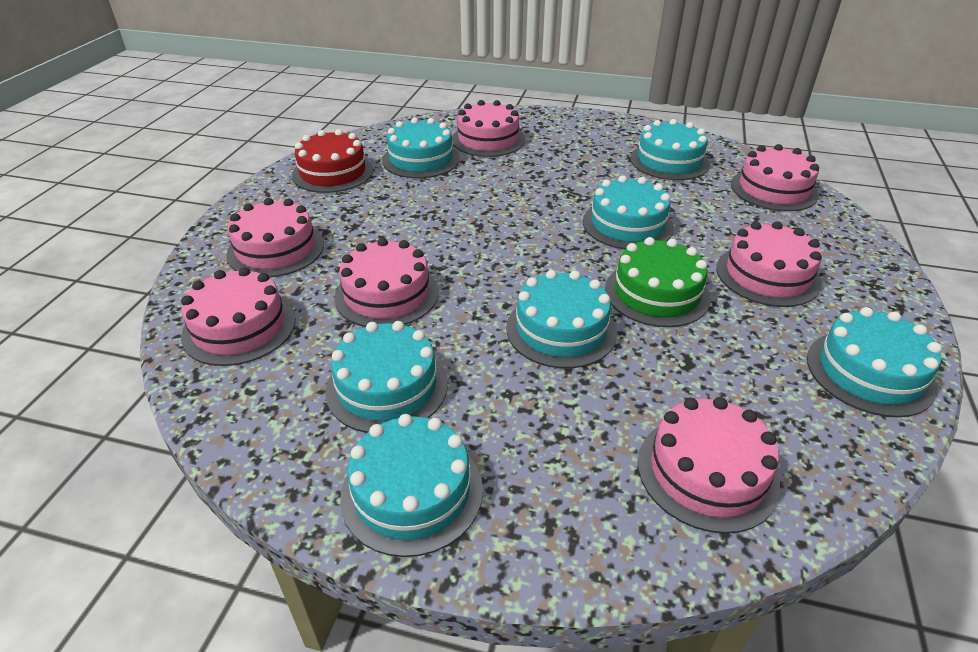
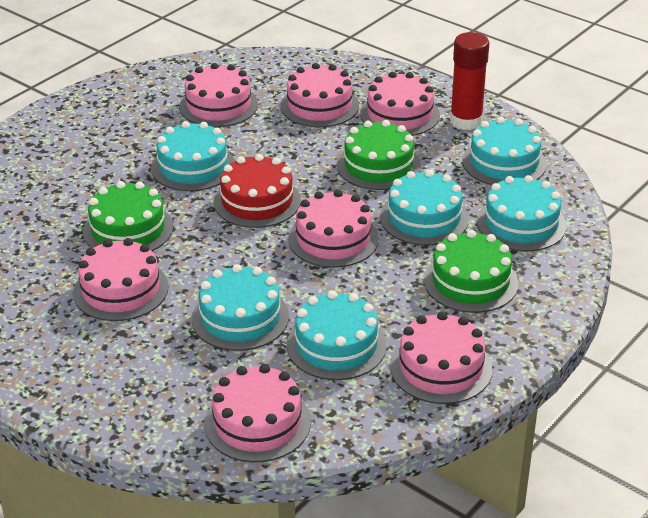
green cake: [605,237,710,327] = 1 -> [83,181,173,251] [337,120,421,190] [424,230,518,313] = 3
red glue stick: none = 0 -> [450,32,489,130] = 1
turquoise cake: [325,321,448,433] [340,414,483,557] [382,118,460,178] [506,270,617,368] [583,175,674,249] [630,119,710,180] [807,307,942,417] = 7 -> [151,121,235,191] [192,264,289,351] [287,290,386,380] [380,170,469,245] [462,117,547,185] [477,175,567,251] = 6

